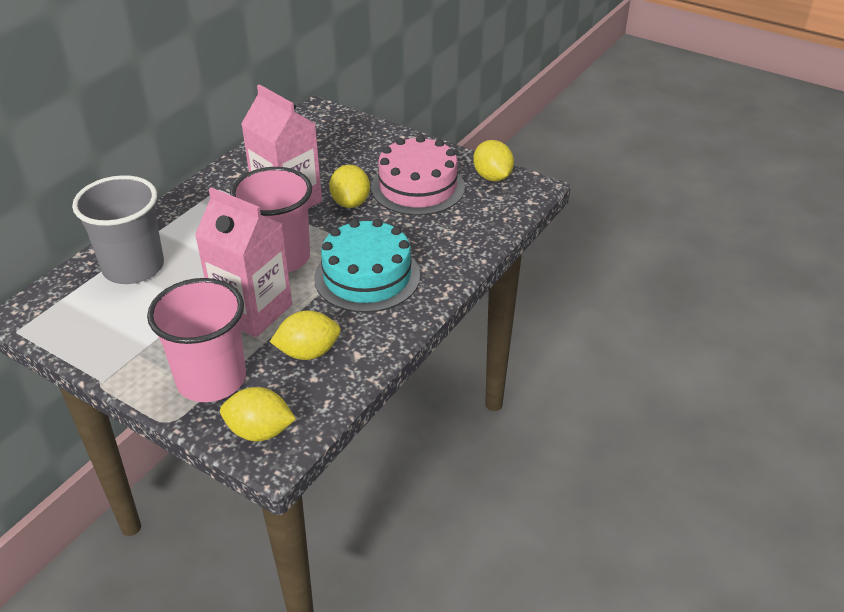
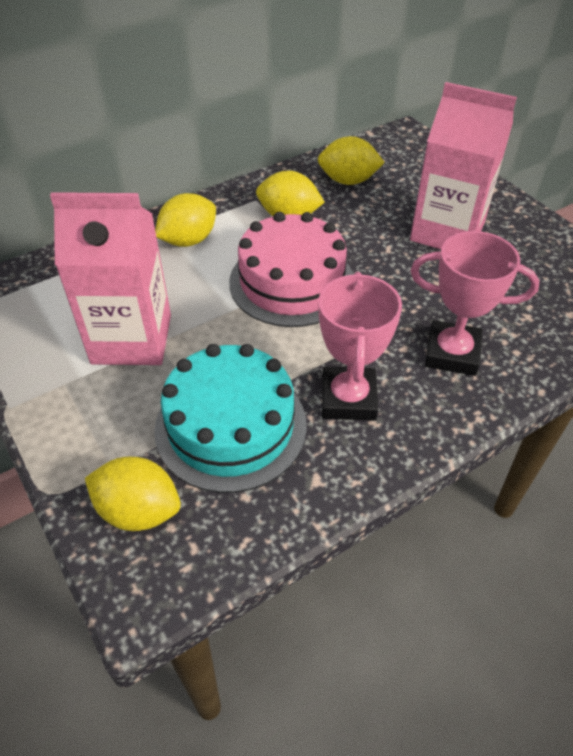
grey cup: [72,175,164,284] = 1 -> none = 0
pink cup: [147,278,246,402] [230,167,312,273] = 2 -> none = 0
pink trophy: none = 0 -> [318,272,402,421] [410,231,540,376] = 2

